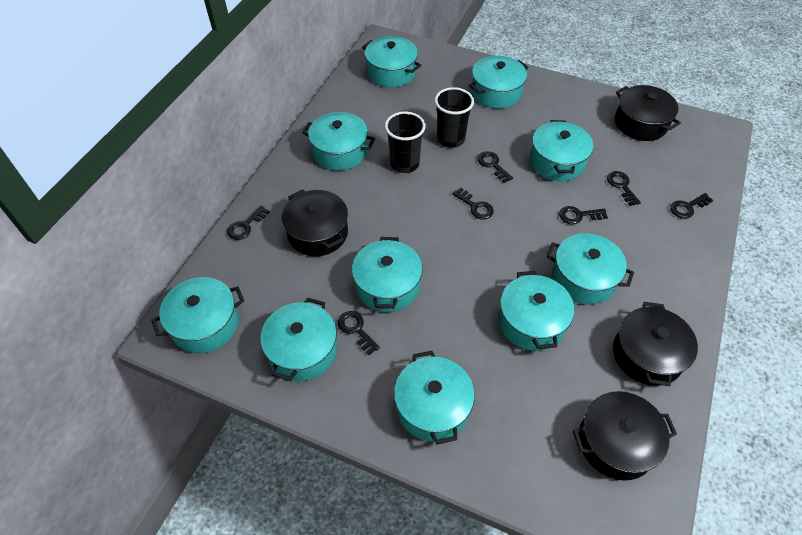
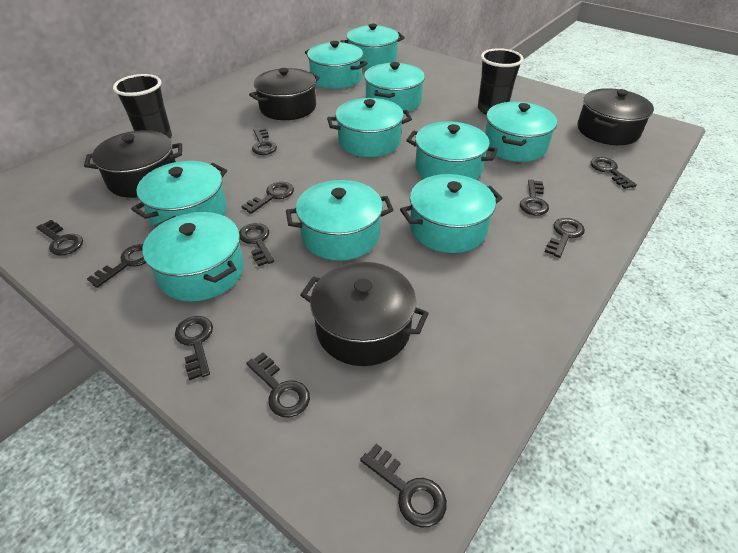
black key: [227,206,269,240] [338,311,380,355] [453,188,494,220] [478,151,513,183] [559,206,608,224] [607,171,641,206] [670,193,713,219] = 7 -> [36,220,83,255] [87,244,146,288] [175,316,213,380] [239,223,274,266] [241,182,294,214] [246,353,310,418] [252,128,277,155] [360,444,447,527] [520,179,549,215] [545,218,585,258] [591,157,637,189] = 11

